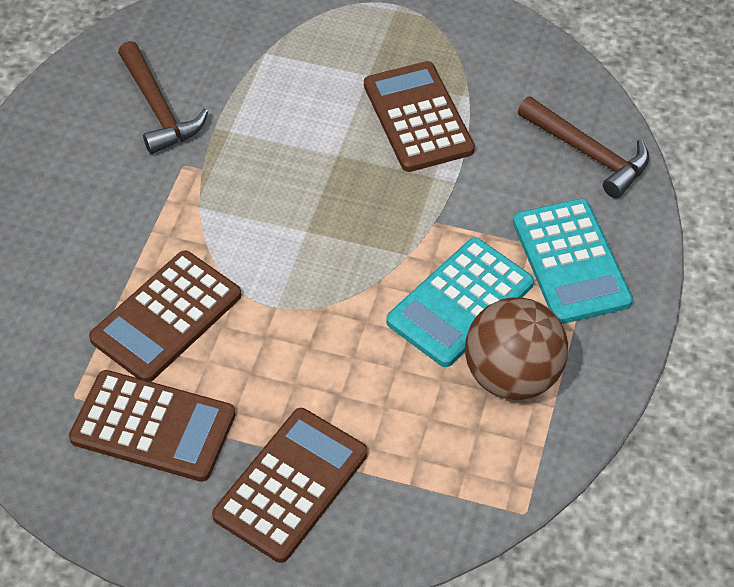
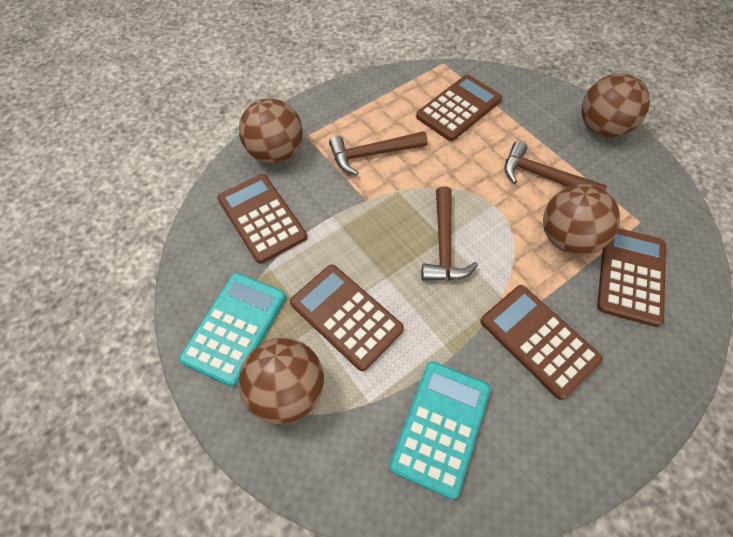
brown ball: [465,297,568,400] = 1 -> [238,338,324,425] [239,98,303,164] [543,184,620,255] [582,73,650,137] = 4
brown calculator: [69,370,236,482] [89,250,241,382] [212,408,368,563] [364,61,475,172] = 4 -> [217,174,307,264] [290,265,404,371] [416,75,502,141] [480,285,603,400] [597,228,666,327] = 5
brown hammer: [118,41,208,154] [518,96,649,198] = 2 -> [329,131,428,176] [421,186,478,281] [504,141,607,190] = 3

